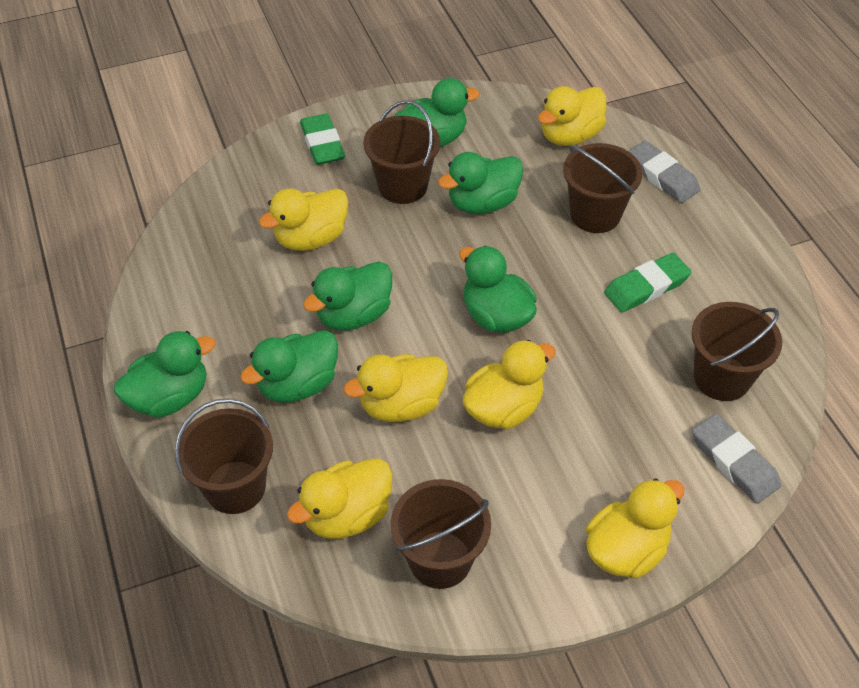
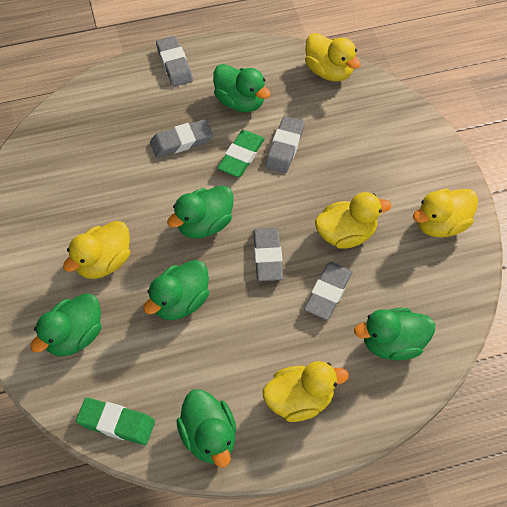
brown bucket: [175,399,273,514] [363,100,440,204] [391,479,491,589] [563,143,643,233] [692,302,782,401] = 5 -> none = 0
grey eraser: [629,141,700,203] [692,414,781,504] = 2 -> [150,119,213,158] [156,36,193,87] [253,228,283,281] [265,116,305,173] [304,262,353,320] = 5
yellow duck: [259,188,348,251] [287,458,392,539] [343,354,448,422] [463,340,556,429] [538,86,607,146] [586,478,685,579] = 6 -> [63,221,130,279] [263,361,349,422] [305,33,361,81] [315,192,391,249] [413,188,478,238] = 5

